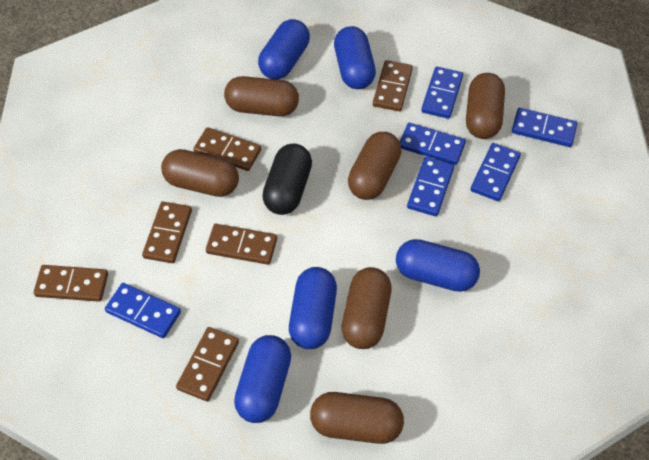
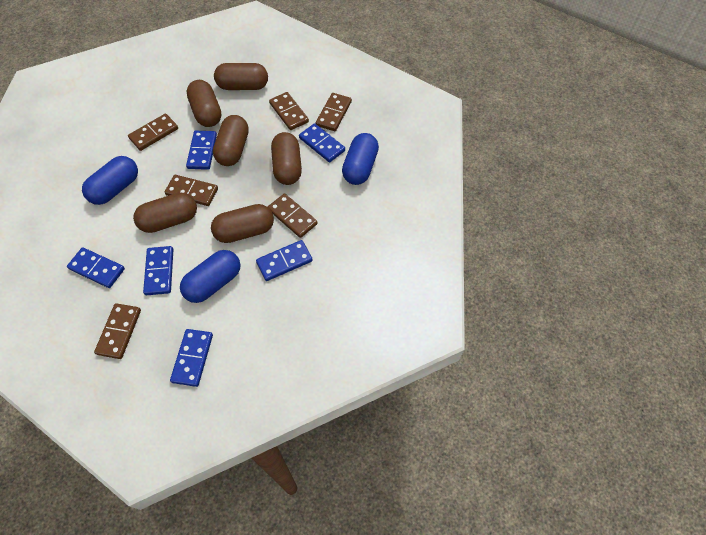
black capsule: [262,143,312,215] = 1 -> none = 0
blue capsule: [234,335,291,423] [258,19,310,79] [289,267,337,349] [334,26,376,89] [396,239,480,292] = 5 -> [82,156,138,205] [180,250,240,303] [342,133,379,185] = 3

